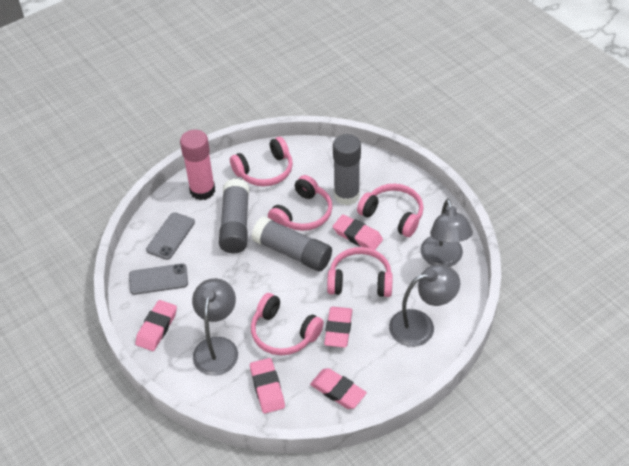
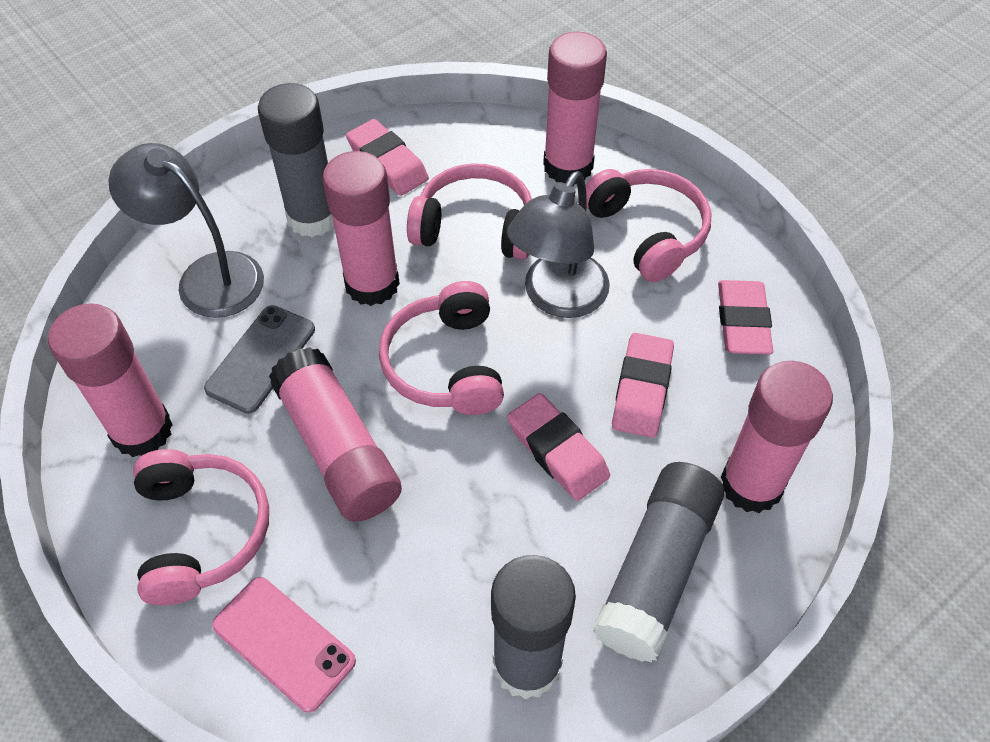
grey lamp: [192,278,238,376] [389,265,460,347] [421,199,473,267] = 3 -> [109,143,264,318] [507,171,610,318] = 2
grey phone: [129,264,188,295] [146,212,195,260] = 2 -> [204,305,315,414] = 1
pink eraser: [135,300,177,351] [250,358,285,414] [310,368,367,409] [324,307,352,348] [333,214,383,250] = 5 -> [346,119,429,196] [507,393,610,501] [612,333,674,438] [718,280,773,355] = 4
pink glue stick: [180,129,215,200] = 1 -> [48,303,173,457] [269,347,402,522] [322,151,400,306] [543,32,607,184] [721,361,833,513] = 5
pink headphones: [230,137,293,186] [251,293,324,355] [268,175,332,231] [327,247,393,297] [357,184,423,237] = 5 -> [133,449,269,605] [379,281,504,415] [407,163,532,260] [585,169,711,282] = 4
pink phone: none = 0 -> [212,577,356,713] = 1

